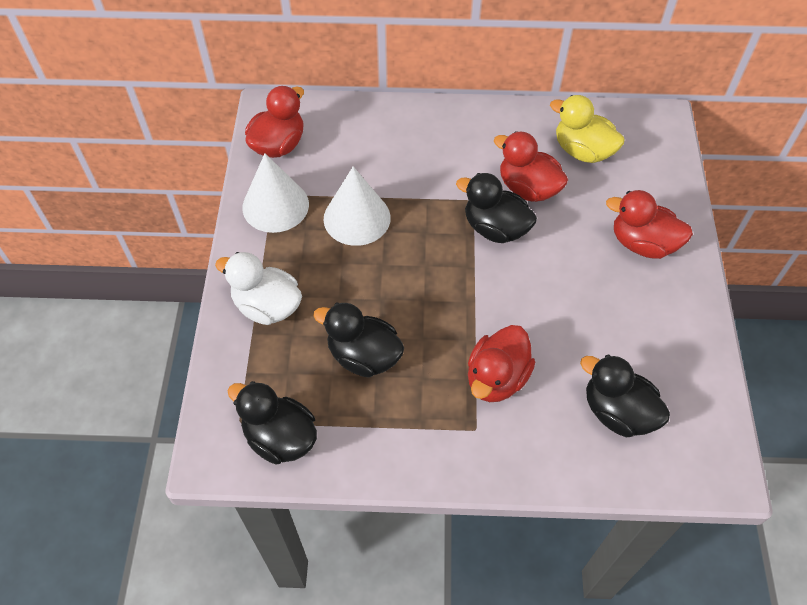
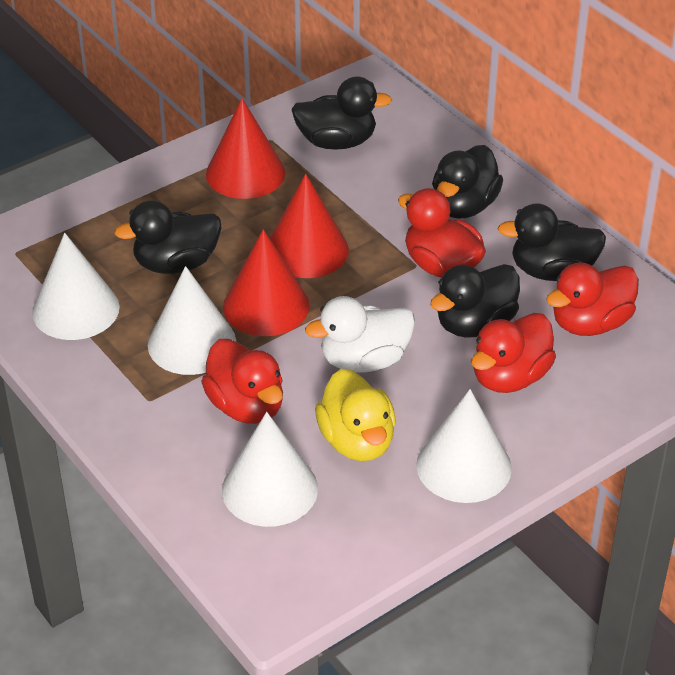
black duck: [228,381,317,464] [313,302,404,378] [456,173,537,243] [580,354,670,437] = 4 -> [114,200,221,274] [291,76,392,150] [430,264,520,338] [432,145,503,219] [498,203,606,281] = 5
red cone: none = 0 -> [206,98,285,199] [223,229,310,336] [270,174,349,278] = 3
white cone: [242,153,309,233] [324,167,391,246] = 2 -> [32,233,120,340] [148,266,236,375] [222,412,318,527] [416,389,512,503] = 4

